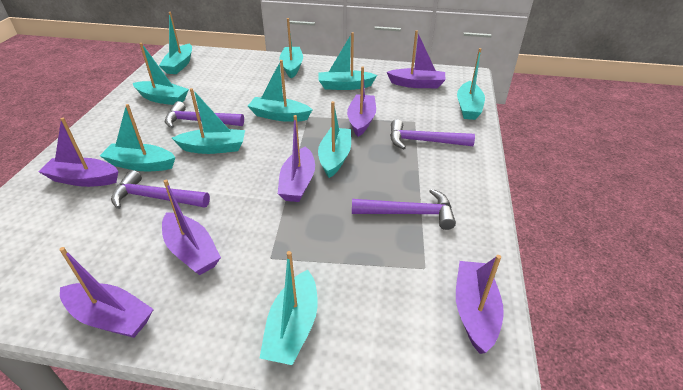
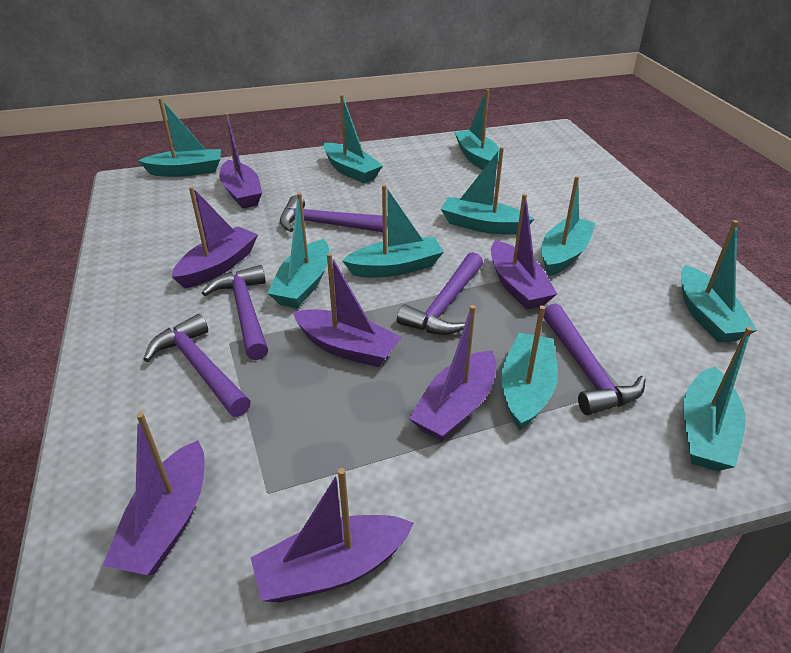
purple hammer: [111,170,210,209] [165,101,244,128] [352,189,456,230] [390,119,475,150] = 4 -> [143,314,251,417] [202,265,268,360] [280,195,388,232] [397,252,483,335] [543,303,646,415] = 5

